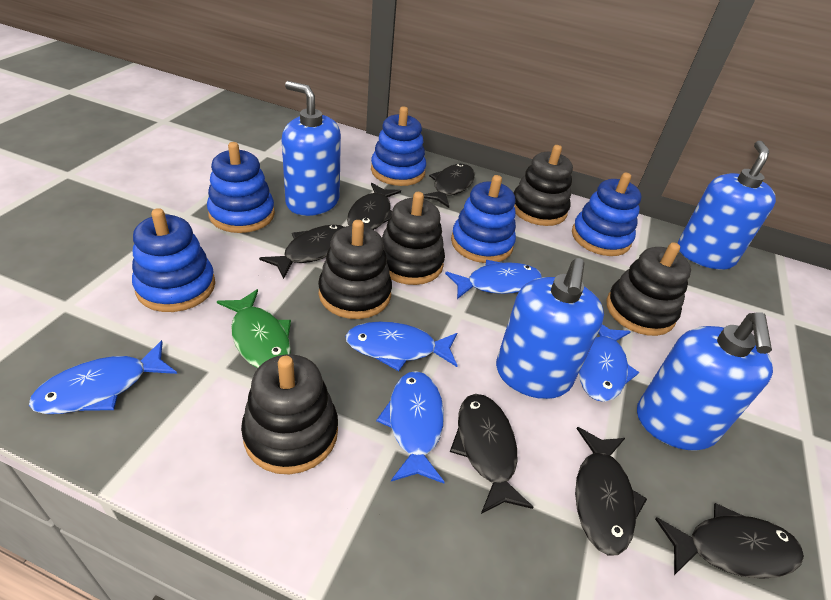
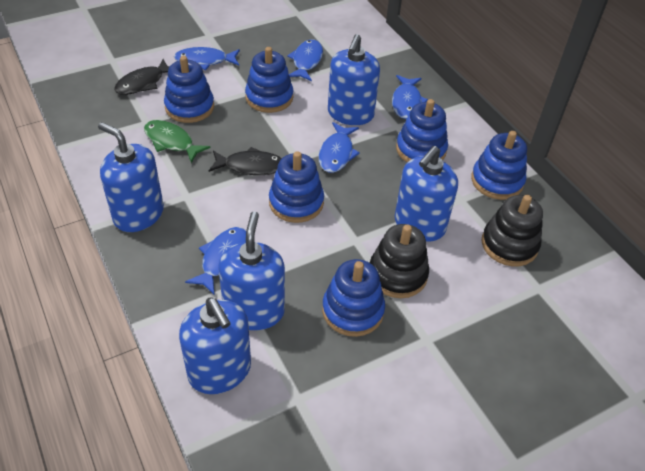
black fish: [259,225,344,279] [347,183,401,230] [423,164,475,208] [450,394,534,514] [575,427,647,556] [655,503,804,579] = 6 -> [114,59,169,95] [209,147,282,175] = 2
black stacking toy: [241,354,338,474] [318,220,392,319] [382,192,445,285] [514,145,573,226] [606,242,691,336] = 5 -> [370,224,429,298] [482,195,543,266] = 2
blue soap dispenser: [282,81,341,216] [496,258,604,399] [637,312,773,450] [678,141,776,270] = 4 -> [98,122,164,232] [179,298,251,394] [218,212,285,330] [328,34,380,125] [395,146,458,242] = 5
blue stacking toy: [132,208,215,312] [207,142,275,233] [371,107,426,186] [451,175,516,263] [572,172,641,256] = 5 -> [164,56,214,123] [245,47,293,113] [269,151,324,223] [322,259,385,337] [396,99,448,162] [471,131,527,200] = 6

